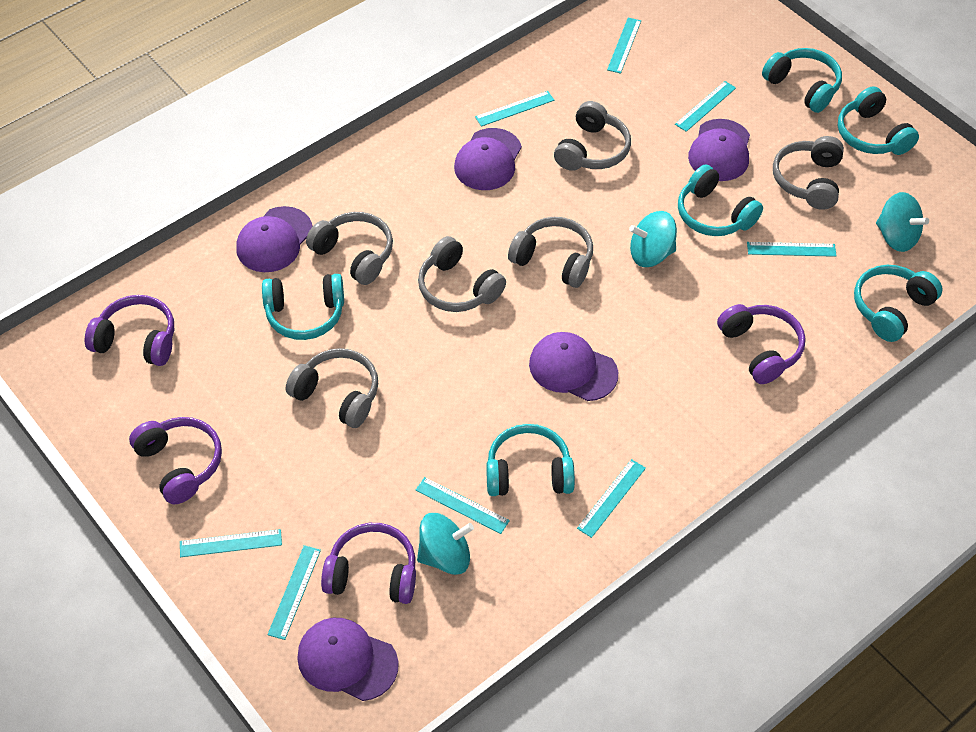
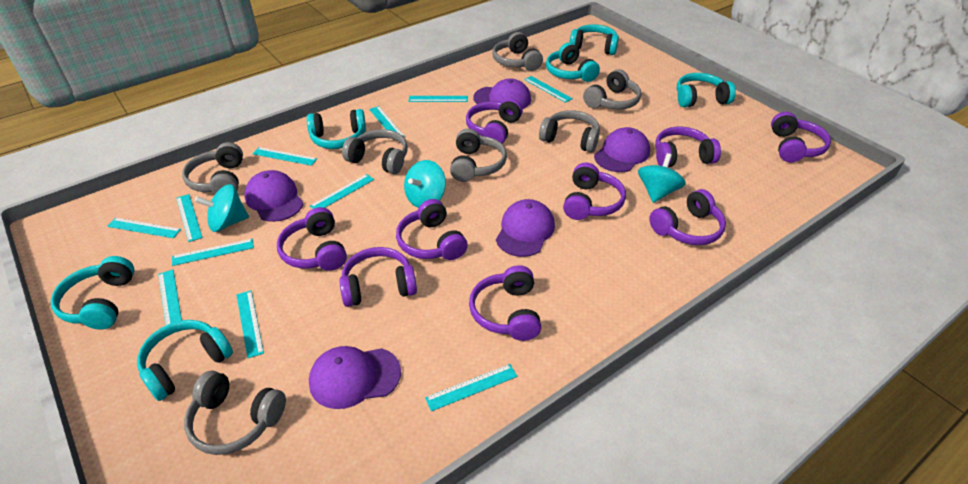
grey headphones: [286,348,378,428] [306,212,393,285] [418,236,506,312] [508,217,593,288] [554,101,631,171] [773,136,844,210] = 6 -> [182,142,243,194] [184,371,286,455] [342,129,408,174] [450,129,507,182] [492,32,543,71] [539,110,600,153] [583,69,641,110] = 7
purple headphones: [85,295,174,366] [129,417,222,504] [321,523,416,604] [717,304,806,384] = 4 -> [277,207,347,271] [339,247,417,307] [396,199,468,260] [466,98,523,144] [469,265,541,341] [563,163,626,220] [649,189,726,245] [655,127,721,167] [771,112,831,162] = 9
turquoise ruler: [180,529,282,557] [268,545,321,640] [416,477,510,534] [475,91,554,127] [577,459,646,538] [607,17,641,74] [675,81,736,132] [747,242,837,257] = 8 -> [107,218,181,238] [158,270,182,325] [172,239,254,266] [176,194,203,242] [236,290,264,358] [253,147,317,166] [310,174,374,209] [369,106,405,137] [409,96,468,102] [425,364,517,411] [524,76,573,103] = 11

